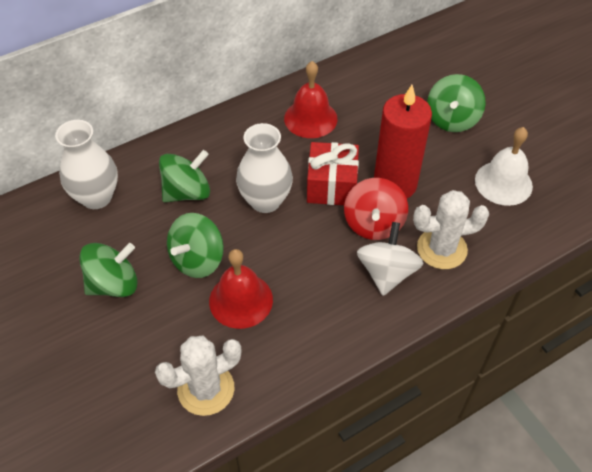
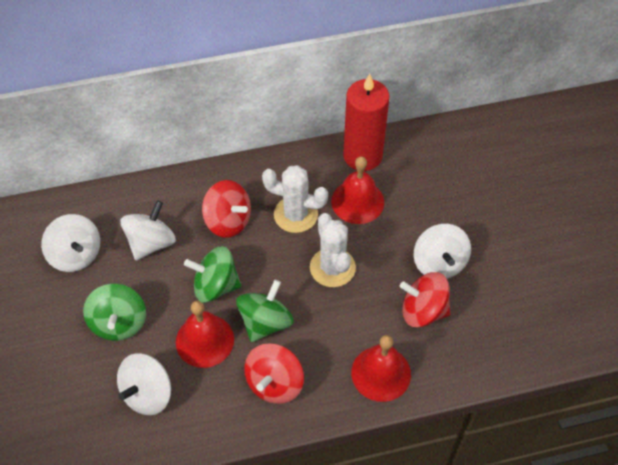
green spinning top: [79,243,138,297] [159,150,210,202] [167,213,224,278] [427,74,486,132] = 4 -> [83,284,146,341] [184,246,242,302] [236,280,294,342] = 3
red bell: [209,249,273,329] [284,61,337,138] = 2 -> [176,301,234,368] [331,156,384,224] [351,335,411,402] = 3
red gift: [307,142,359,205] = 1 -> none = 0
red spinning top: [344,178,408,240] = 1 -> [202,180,251,238] [244,343,304,404] [400,272,450,328] = 3
white bell: [475,127,533,206] = 1 -> none = 0
white spinning top: [357,222,424,296] = 1 -> [41,214,100,272] [117,353,171,415] [120,200,176,260] [414,224,471,279] = 4
white vase: [55,120,118,209] [236,123,293,213] = 2 -> none = 0

